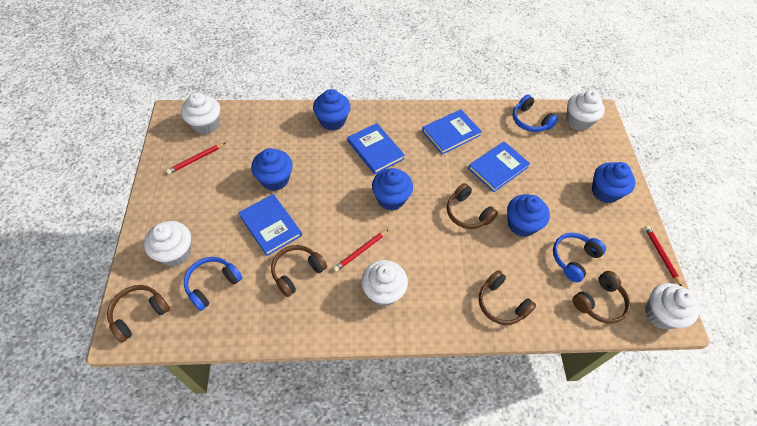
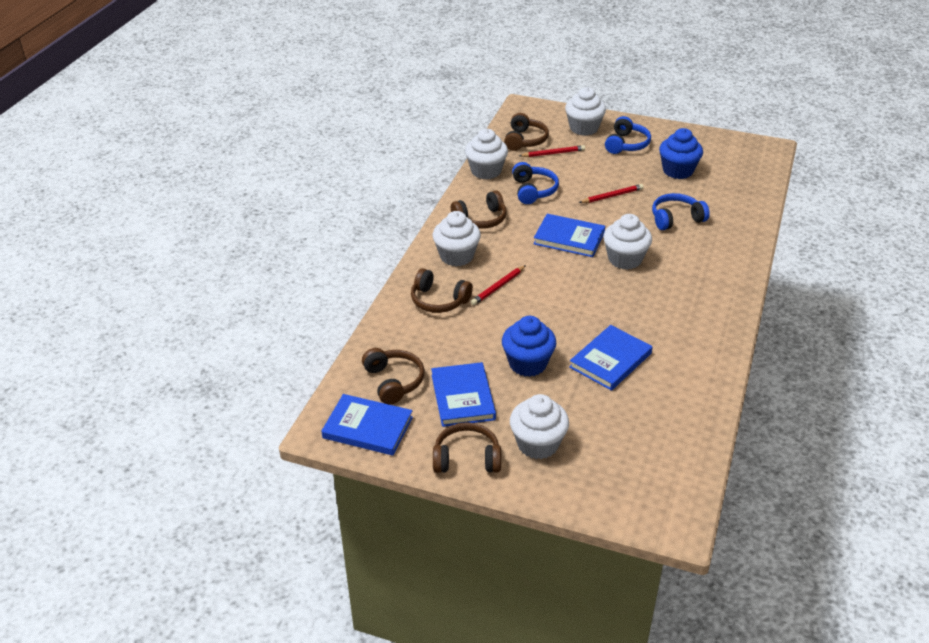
blue cupcake: [251,148,293,191] [313,89,351,131] [372,168,413,210] [507,194,550,237] [592,162,635,203] = 5 -> [502,316,556,377] [659,128,703,179] = 2

